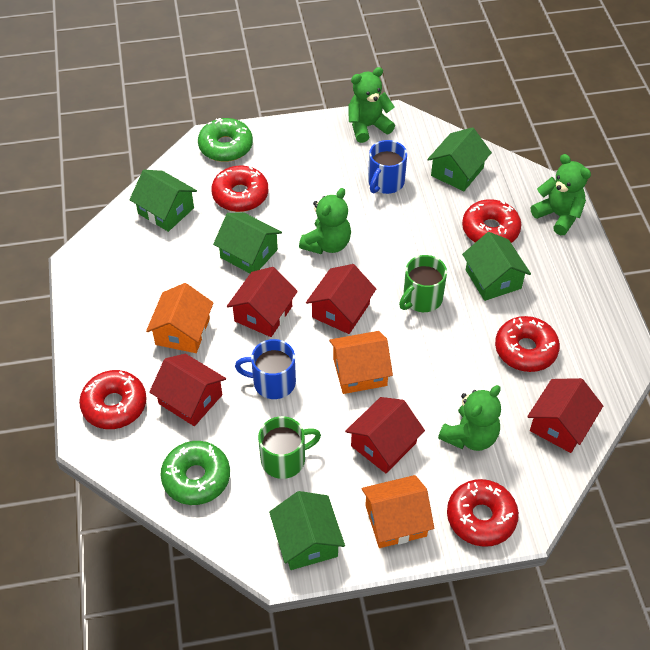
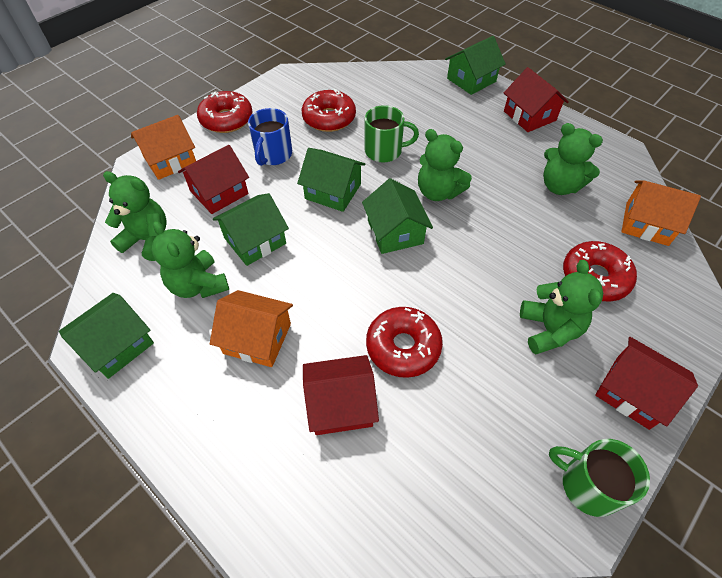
blue mug: [235,339,296,399] [368,140,407,194] = 2 -> [248,108,292,166] = 1
green donut: [160,441,230,505] [198,118,253,162] = 2 -> none = 0
green teddy bear: [299,188,351,254] [348,67,395,143] [438,385,501,451] [531,154,591,235] = 4 -> [103,171,166,261] [152,221,229,298] [418,129,472,201] [520,260,603,355] [543,123,603,195] = 5
red donut: [79,370,147,429] [211,166,268,212] [447,479,519,547] [462,199,521,243] [495,316,560,372] = 5 -> [197,91,253,133] [302,89,356,132] [366,307,443,378] [563,241,637,301] = 4
red house: [149,354,226,426] [227,267,298,337] [306,264,376,334] [345,397,425,473] [527,378,603,453] = 5 -> [178,145,249,214] [303,355,379,435] [504,67,569,132] [595,337,698,430] = 4

